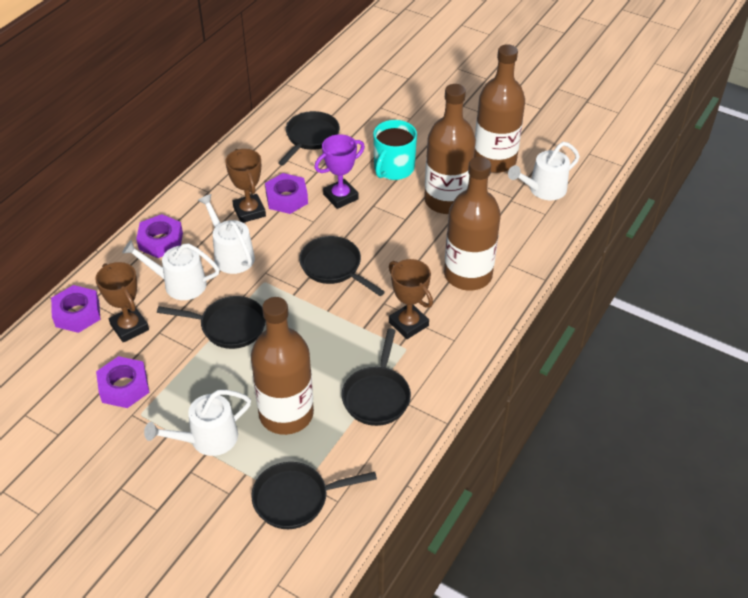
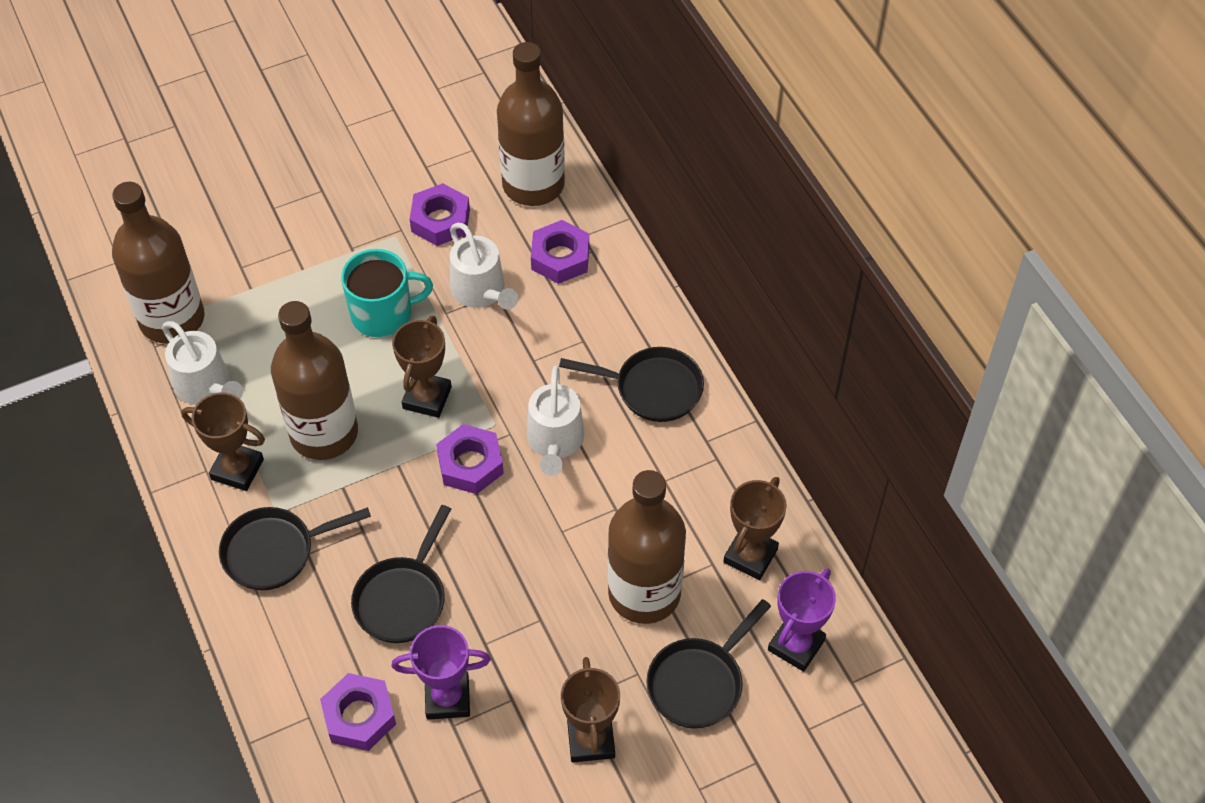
black pan: [157,296,266,349] [251,462,377,529] [278,111,340,166] [299,236,385,296] [342,328,411,426] = 5 -> [219,507,371,590] [351,505,451,643] [559,347,704,422] [646,599,771,729] = 4
brown trophy: [95,262,149,342] [225,149,266,223] [389,259,433,339] = 3 -> [181,393,265,491] [392,316,452,418] [561,657,620,762] [723,477,787,580] = 4
purple trophy: [314,134,365,209] = 1 -> [391,625,491,720] [768,568,836,672] = 2
white watering can: [122,240,220,300] [144,390,251,456] [198,194,255,274] [508,142,580,200] = 4 -> [162,321,243,405] [450,223,518,310] [527,365,584,476] = 3

